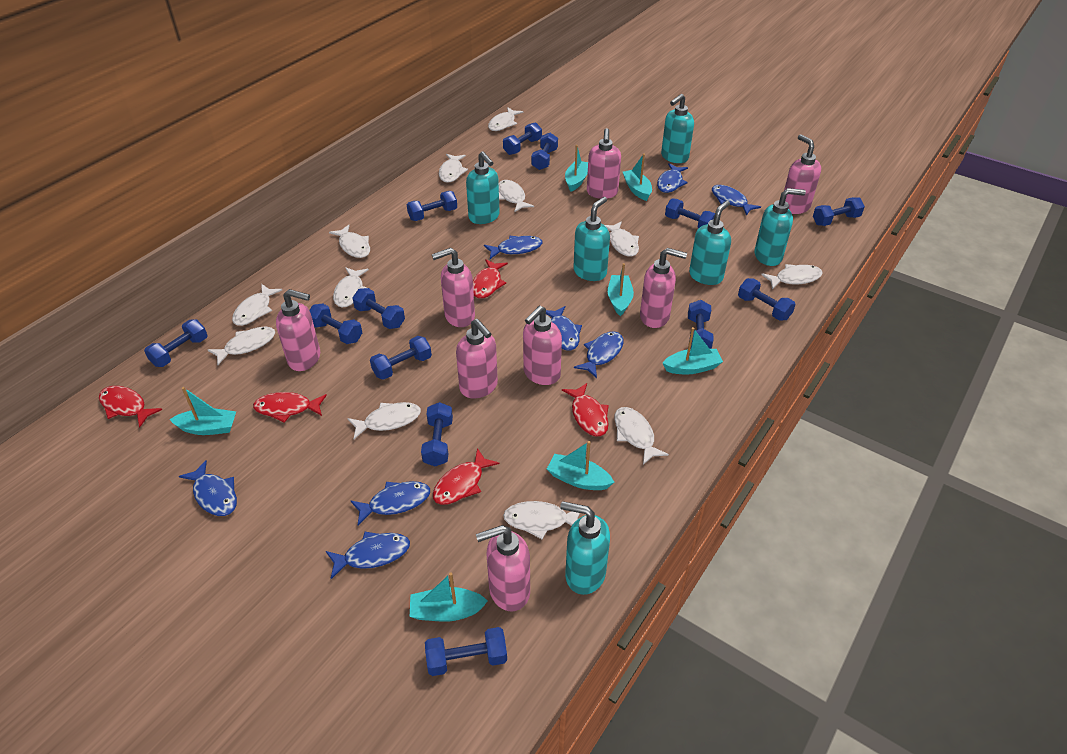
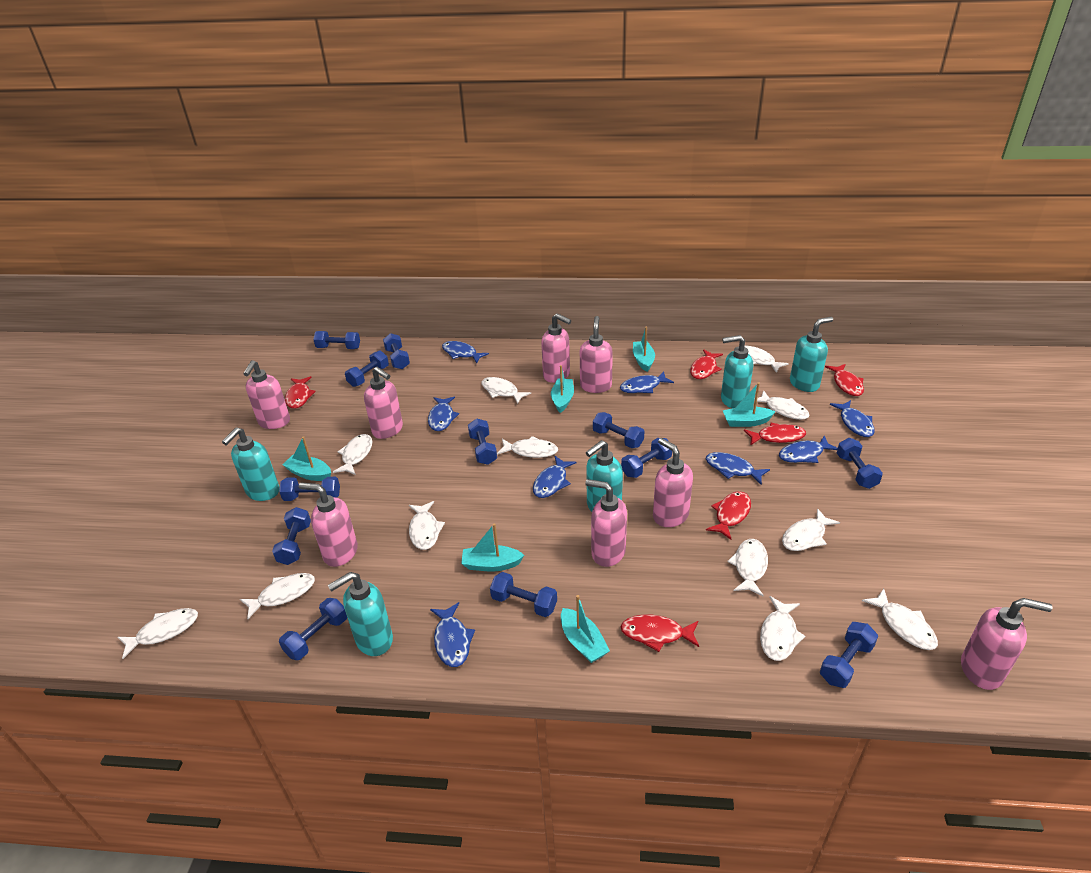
blue dumbbell: [144,319,208,367] [309,304,362,344] [352,288,405,329] [370,336,432,380] [407,191,457,221] [421,402,453,466] [425,627,507,676] [503,122,542,155] [531,133,558,170] [665,198,715,229] [688,300,714,349] [738,278,796,321] [813,197,865,226] = 13 -> [272,507,311,565] [279,477,340,501] [279,598,347,660] [313,331,360,349] [345,350,389,387] [383,333,410,369] [468,419,497,465] [490,572,557,617] [593,412,644,448] [621,438,672,478] [820,622,878,688] [837,438,883,489] = 12
red fish: [99,386,162,427] [253,392,327,423] [433,448,499,505] [473,259,508,298] [562,383,609,436] = 5 -> [285,376,316,409] [621,615,699,652] [690,349,723,379] [706,491,751,540] [744,423,806,445] [825,364,864,396] = 6
turquoise boat: [169,387,236,435] [410,572,488,622] [547,441,614,490] [565,145,588,192] [608,263,634,316] [623,154,652,201] [662,327,723,374] = 7 -> [282,436,331,481] [461,523,524,571] [551,365,574,413] [561,595,610,663] [633,326,655,372] [723,382,775,427] = 6
turquoise soap dispenser: [466,152,500,224] [560,501,610,595] [573,197,610,281] [661,94,694,163] [689,200,731,285] [755,188,806,266] = 6 -> [222,427,280,501] [328,572,393,656] [586,440,623,512] [721,335,753,408] [790,317,833,392] = 5

